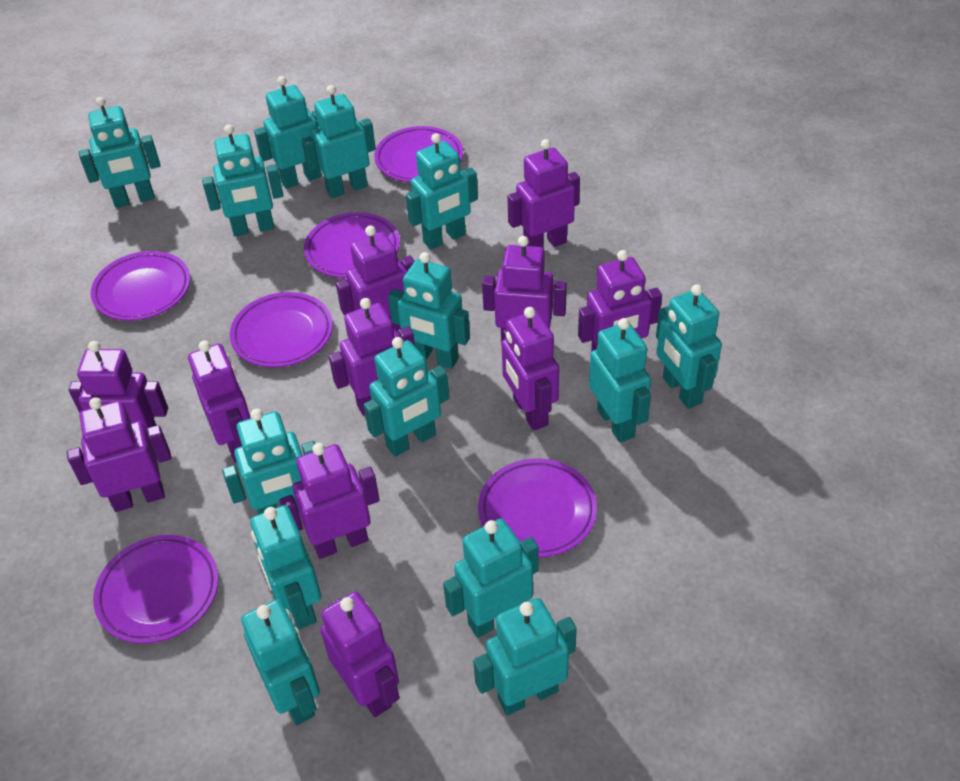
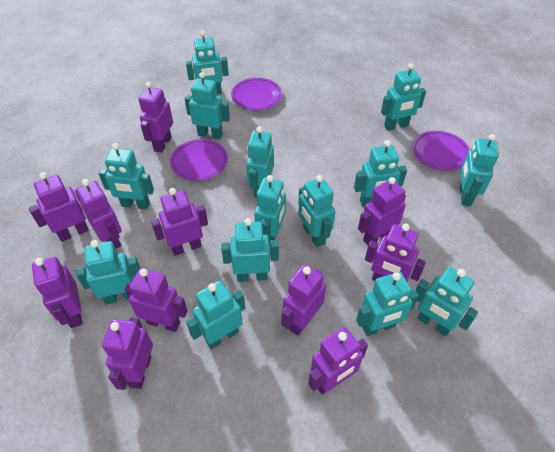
purple plate: [91,251,190,321] [93,535,218,644] [230,292,333,367] [304,212,400,278] [374,126,463,182] [478,459,597,558] = 6 -> [170,139,228,181] [231,78,282,110] [413,131,470,171] = 3

